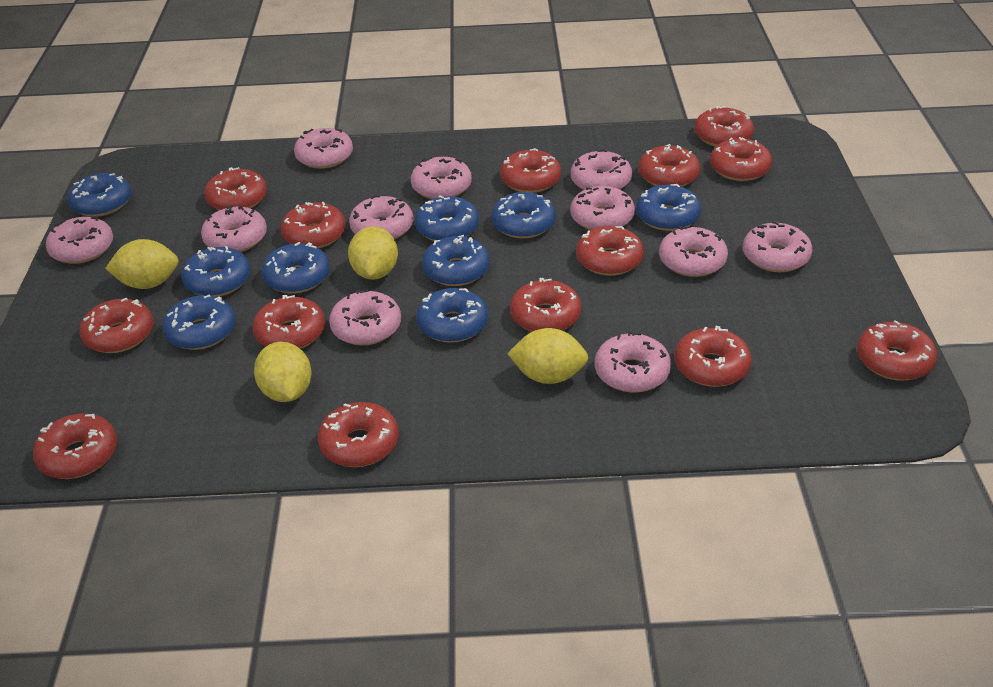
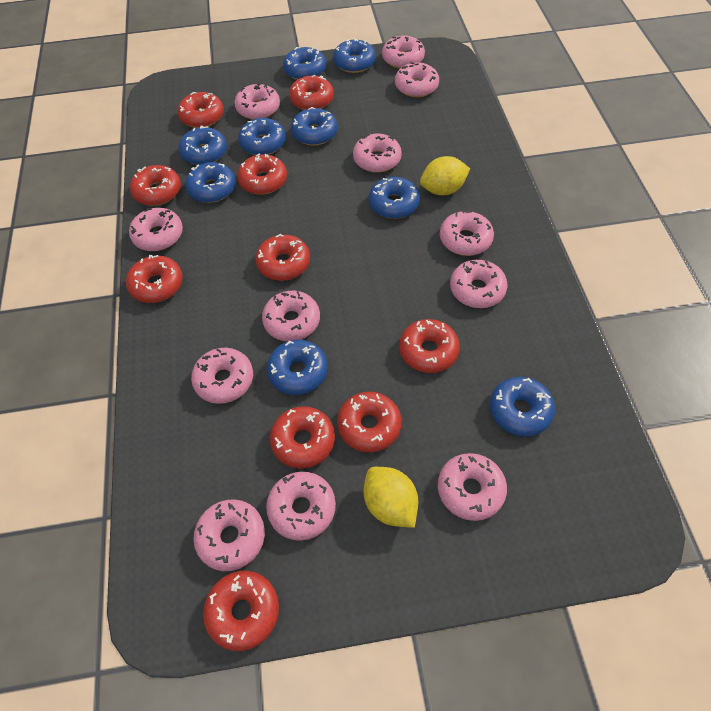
pink donut: [46,217,113,264] [201,205,267,252] [294,128,353,169] [329,289,401,345] [349,195,414,240] [411,157,472,199] [570,186,635,230] [571,149,632,190] [595,331,671,393] [659,226,728,277] [743,221,812,272] = 11 -> [129,208,183,251] [191,348,253,404] [193,499,265,571] [234,83,280,119] [262,291,320,341] [266,472,336,541] [353,133,402,173] [382,35,425,69] [395,62,439,97] [438,453,507,521] [440,210,494,256] [450,260,508,308] = 12
red donut: [33,414,117,479] [79,298,153,353] [204,167,267,210] [252,295,325,349] [281,202,346,248] [318,402,399,467] [500,148,561,193] [510,278,581,332] [576,226,644,276] [638,144,700,187] [674,326,752,387] [695,106,754,147] [710,137,772,181] [857,320,937,381] = 14 -> [126,254,183,303] [130,165,181,206] [177,92,224,128] [203,571,279,651] [237,154,287,195] [255,234,310,281] [270,406,335,469] [289,75,334,110] [337,392,401,452] [399,319,460,373] = 10
yellow lemon: [105,239,179,289] [254,342,311,402] [348,226,398,280] [507,328,588,384] = 4 -> [364,467,418,528] [420,156,470,195] = 2

